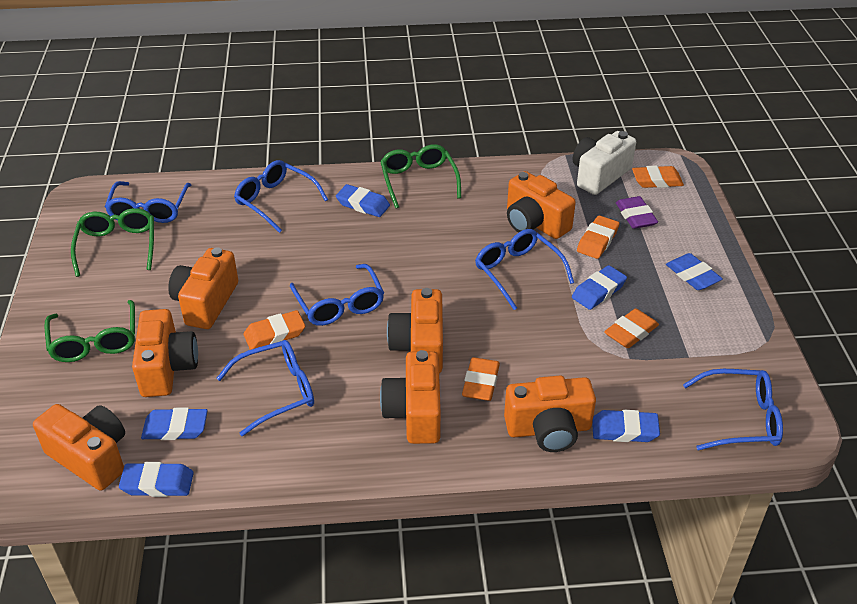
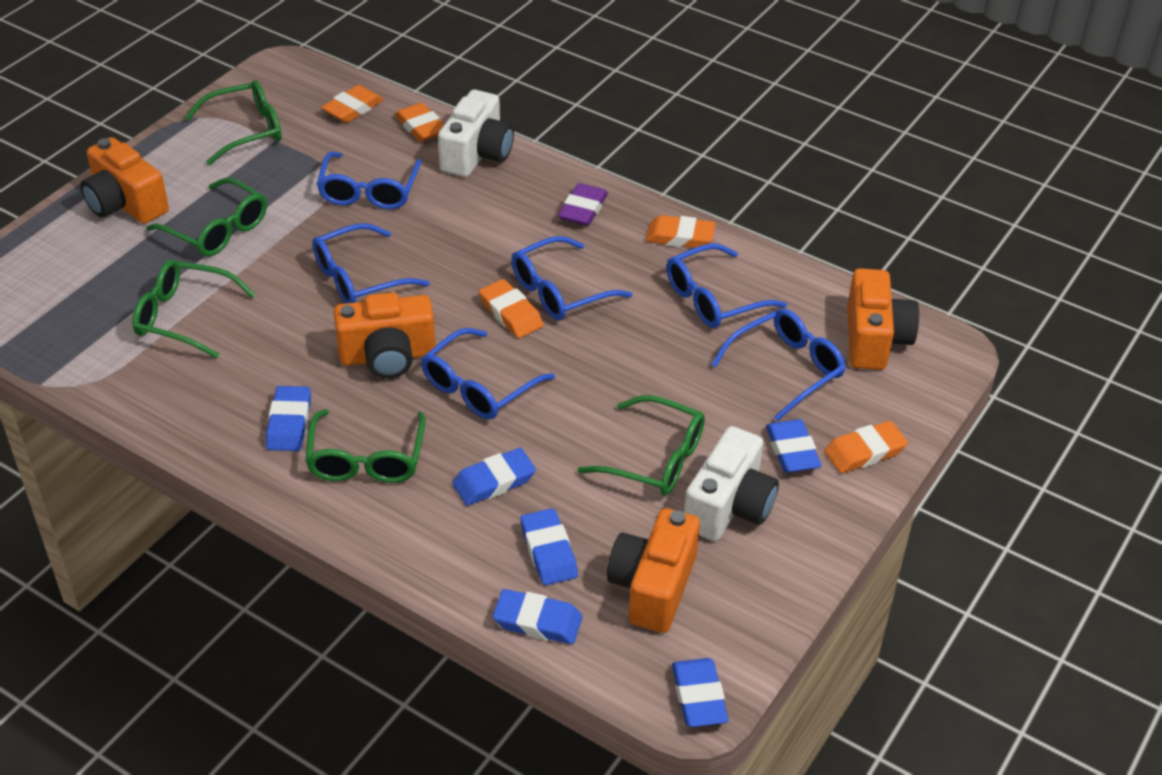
green glasses: [44,300,135,362] [71,208,154,277] [380,144,461,209] = 3 -> [132,260,256,358] [146,178,267,257] [185,80,282,165] [305,409,426,483] [577,395,705,495] = 5
orange camera: [33,404,125,491] [132,309,198,397] [168,247,238,329] [380,350,441,444] [387,288,443,373] [504,376,596,452] [507,171,576,239] = 7 -> [80,137,169,224] [334,292,436,379] [607,508,700,633] [847,268,919,370] = 4
white camera: [573,131,636,195] = 1 -> [438,90,514,177] [684,426,779,541] = 2

